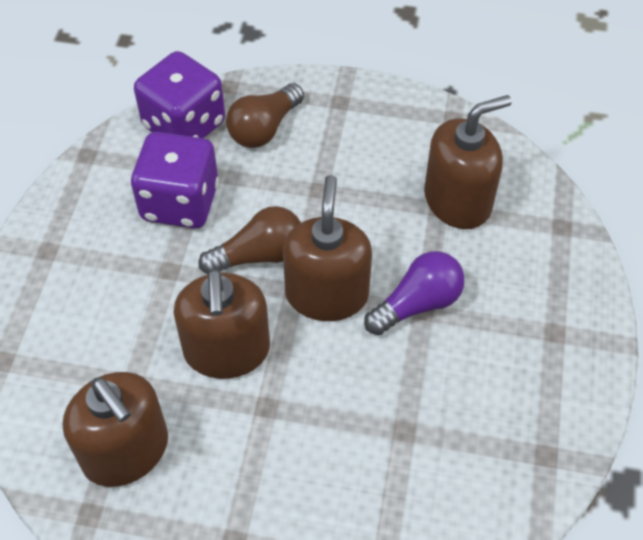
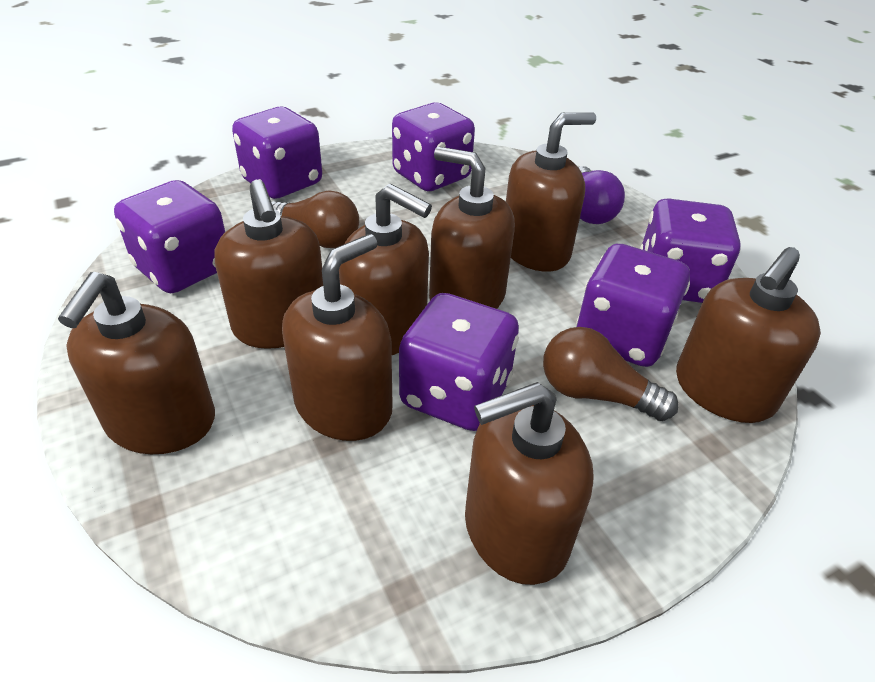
brown soap dispenser: [63,372,168,487] [174,269,270,379] [283,175,372,321] [424,95,512,229] = 4 -> [58,272,215,454] [215,180,323,349] [282,234,393,441] [339,184,432,355] [429,147,515,309] [465,382,594,585] [506,112,596,272] [676,247,821,423] = 8
purple dice: [131,132,219,228] [134,51,225,138] = 2 -> [114,180,225,293] [232,107,322,199] [392,102,475,191] [399,293,519,431] [576,244,690,367] [640,198,741,303] = 6

